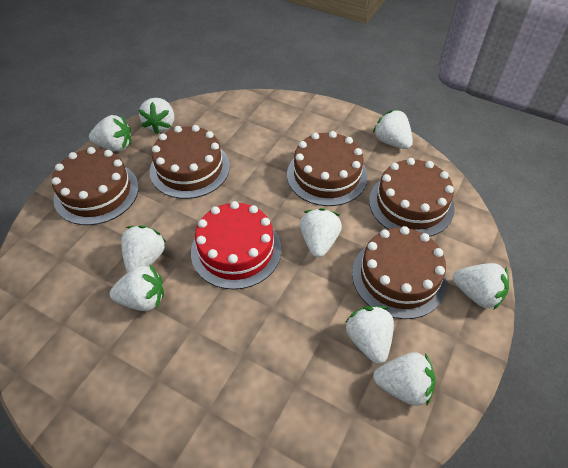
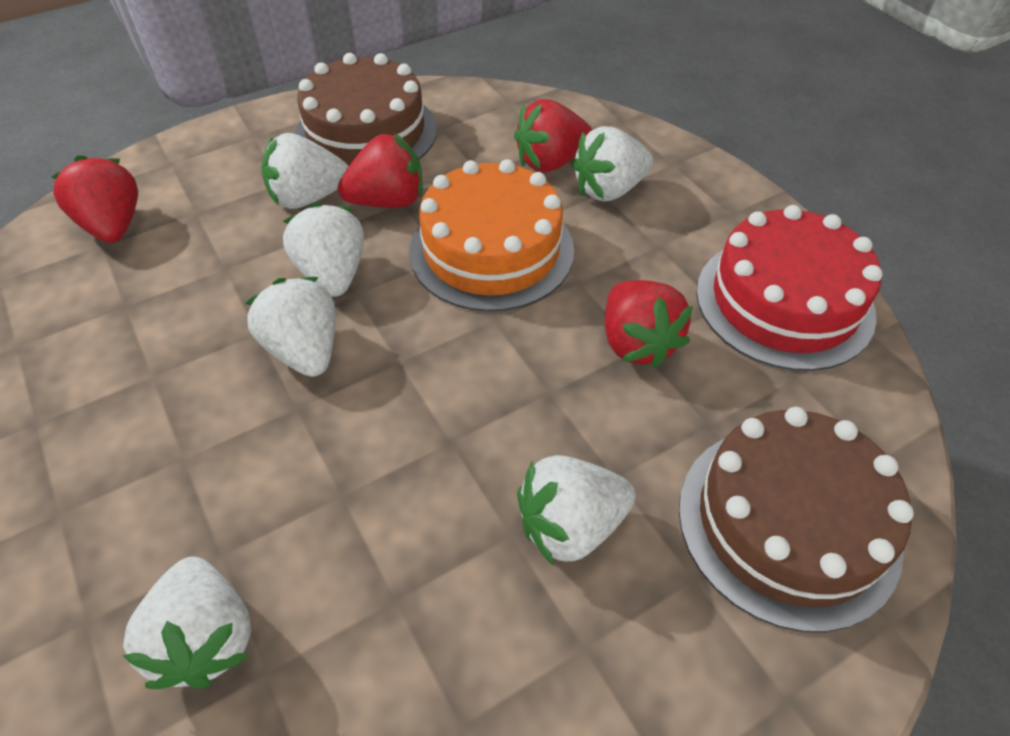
brown cake: [52,147,139,225] [150,125,230,199] [287,131,368,206] [352,226,447,319] [369,158,455,237] = 5 -> [295,53,437,166] [679,407,914,632] = 2
orange cake: none = 0 -> [409,159,574,312] = 1
red strawberry: none = 0 -> [51,155,138,243] [338,133,423,208] [514,99,592,172] [605,280,693,368] = 4
white strawberry: [89,115,131,151] [110,265,164,311] [121,225,166,273] [139,98,174,134] [300,208,342,258] [346,306,394,364] [373,110,413,149] [373,352,436,406] [453,263,509,310] = 9 -> [122,557,251,689] [245,277,336,377] [262,133,349,209] [283,202,364,297] [517,455,636,565] [572,126,653,202] = 6

